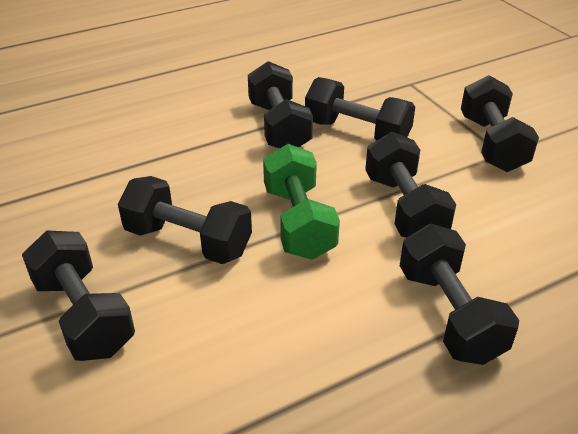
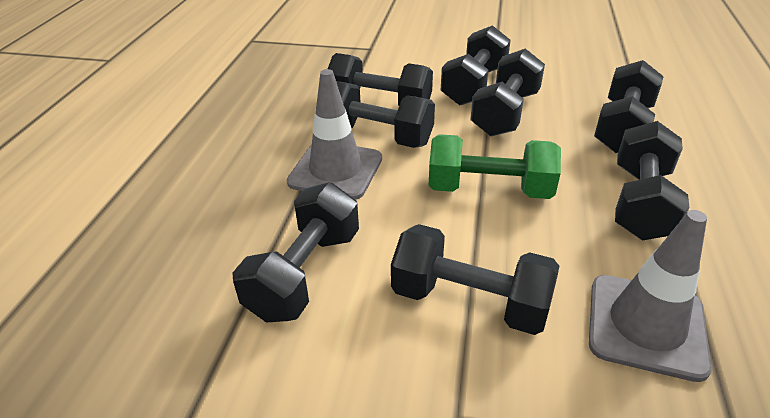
black dumbbell: [22,230,135,361] [118,176,252,264] [248,61,313,149] [305,77,415,141] [365,132,456,238] [400,224,519,365] [461,75,539,172] = 7 -> [232,182,359,323] [328,53,433,106] [336,81,435,148] [391,224,559,335] [441,25,511,106] [470,48,545,136] [594,60,664,153] [615,121,690,240] = 8
grey traffic cone: none = 0 -> [287,69,382,200] [589,210,712,382] = 2

